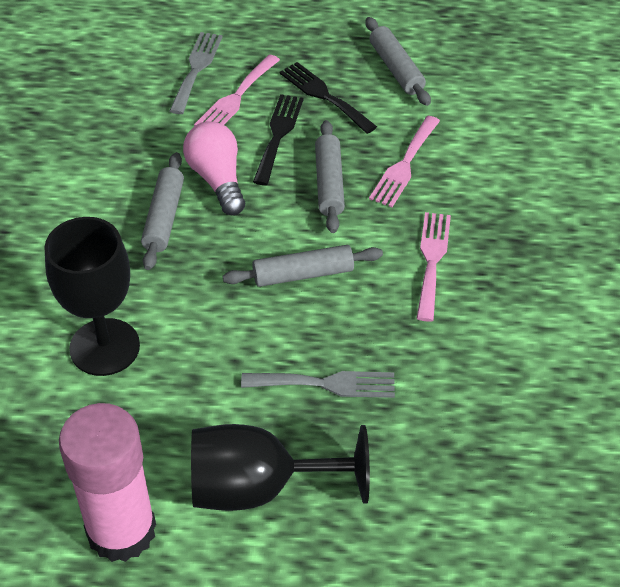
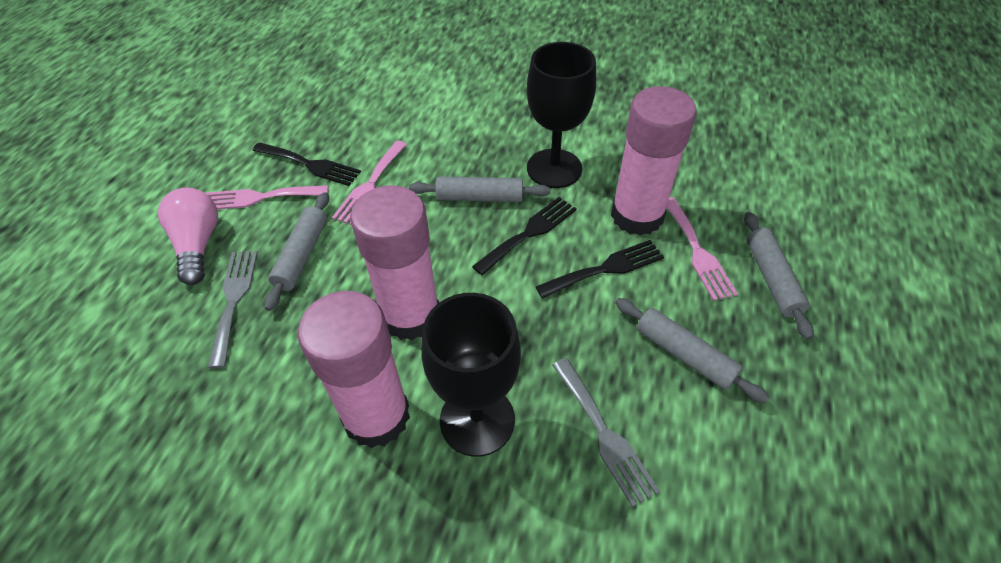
black fork: [253,94,304,185] [279,62,377,134] = 2 -> [252,142,361,186] [472,197,577,275] [536,240,664,298] = 3
pink glue stick: [59,403,156,562] = 1 -> [298,291,410,448] [351,185,439,340] [611,86,697,236] = 3

